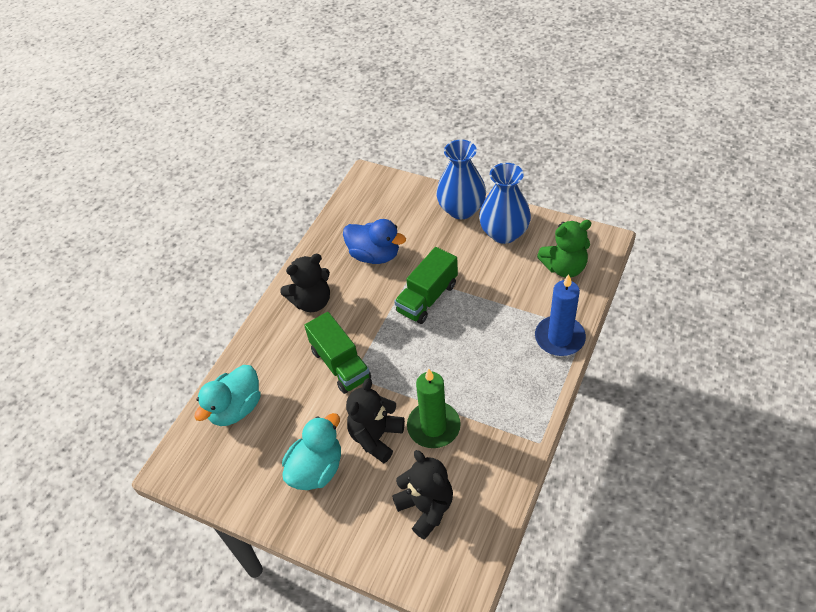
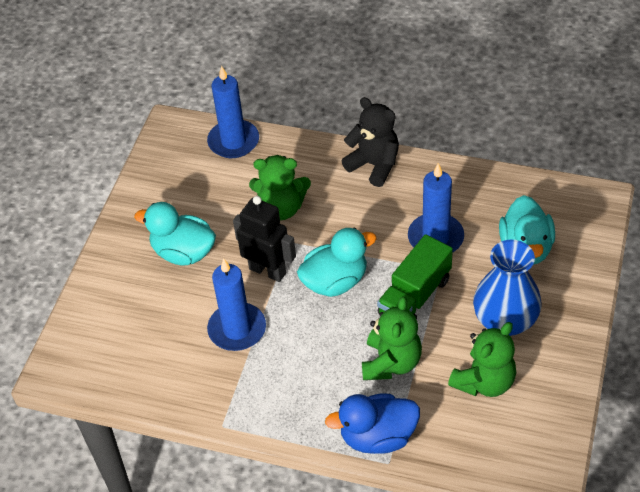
black robot: none = 0 -> [233,196,296,282] = 1
black teddy bear: [280,254,330,312] [346,378,405,463] [392,450,453,540] = 3 -> [342,97,399,187] = 1
blue candle: [535,274,586,356] = 1 -> [207,66,259,158] [207,258,266,351] [408,163,464,253] = 3
blue vase: [436,140,486,219] [479,163,531,244] = 2 -> [473,240,542,336] = 1
green candle: [407,369,461,448] = 1 -> none = 0
green teddy bear: [537,220,591,278] = 1 -> [249,155,311,220] [362,296,422,380] [448,322,516,397] = 3
green truck: [304,312,371,394] [394,247,458,324] = 2 -> [377,234,453,320] = 1
turquoise duck: [194,365,261,426] [282,413,341,490] = 2 -> [134,202,216,265] [297,228,377,297] [499,195,555,265] = 3

